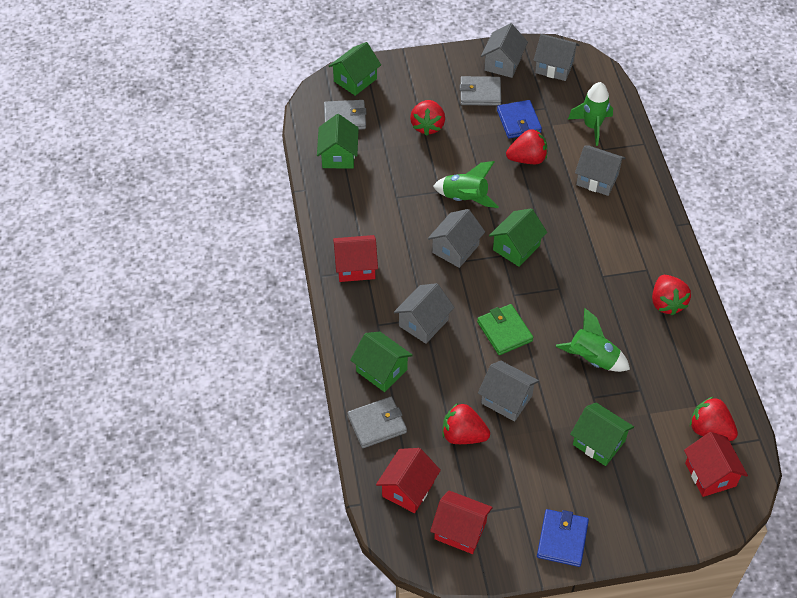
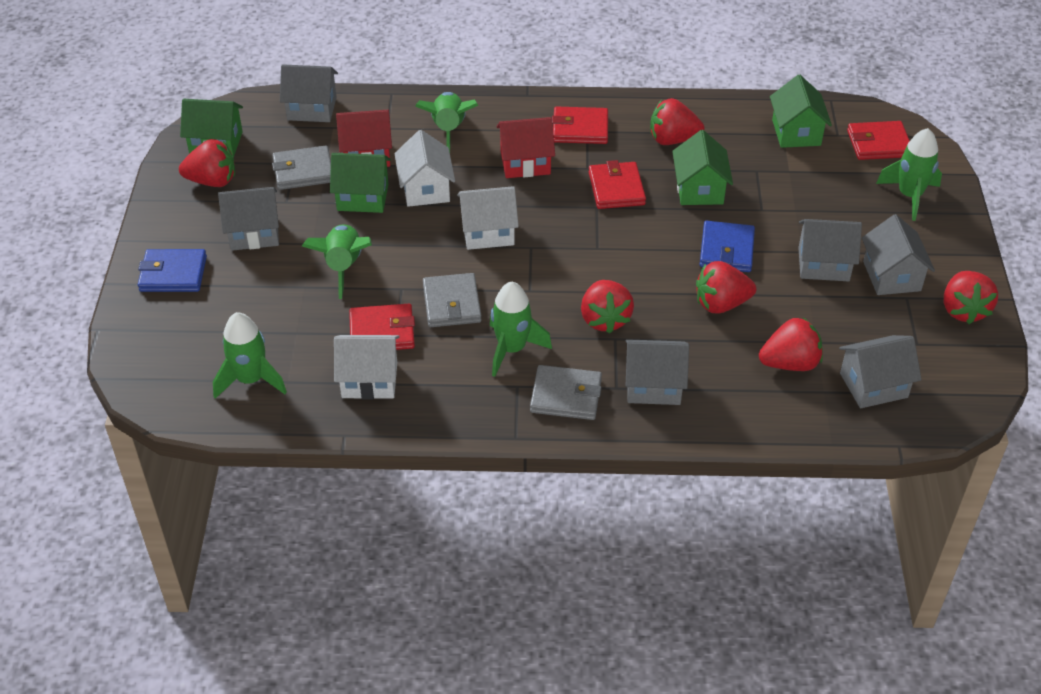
green house: [317,114,359,169] [329,42,381,96] [350,332,413,392] [489,208,547,267] [570,403,634,466] = 5 -> [180,99,243,157] [330,153,391,213] [672,130,733,205] [770,75,832,148] = 4
green rocket: [433,161,499,208] [556,308,630,372] [568,82,613,146] = 3 -> [213,312,287,399] [302,224,372,299] [415,92,478,152] [490,282,552,377] [876,128,942,221] = 5
green wallet: [477,304,533,355] = 1 -> none = 0
red house: [333,235,378,282] [376,448,441,513] [430,490,493,554] [684,432,748,497] = 4 -> [336,110,392,167] [496,117,555,178] = 2
red strawberry: [410,100,445,136] [443,403,490,444] [506,129,547,164] [652,275,691,316] [690,397,738,441] = 5 -> [179,139,235,187] [581,280,634,334] [650,98,704,145] [696,261,756,313] [759,318,823,371] [944,271,998,324] = 6
red wallet: none = 0 -> [349,304,415,350] [552,107,608,144] [589,160,646,209] [847,121,910,160] = 4
white house: none = 0 -> [334,335,399,399] [395,130,455,207] [457,186,519,250] = 3

